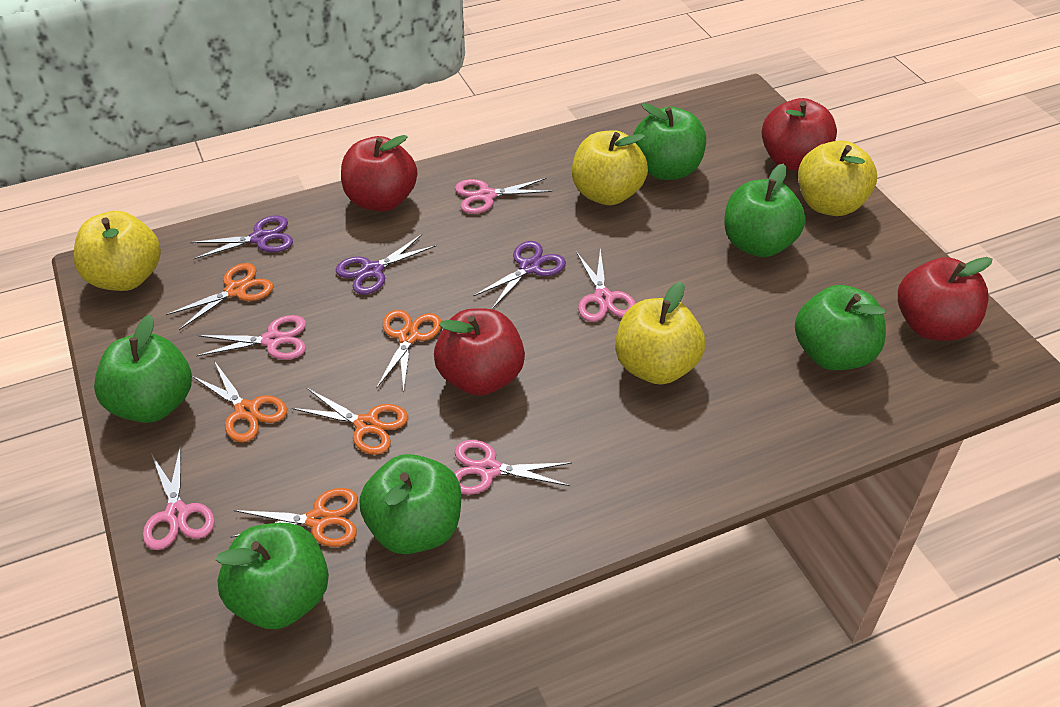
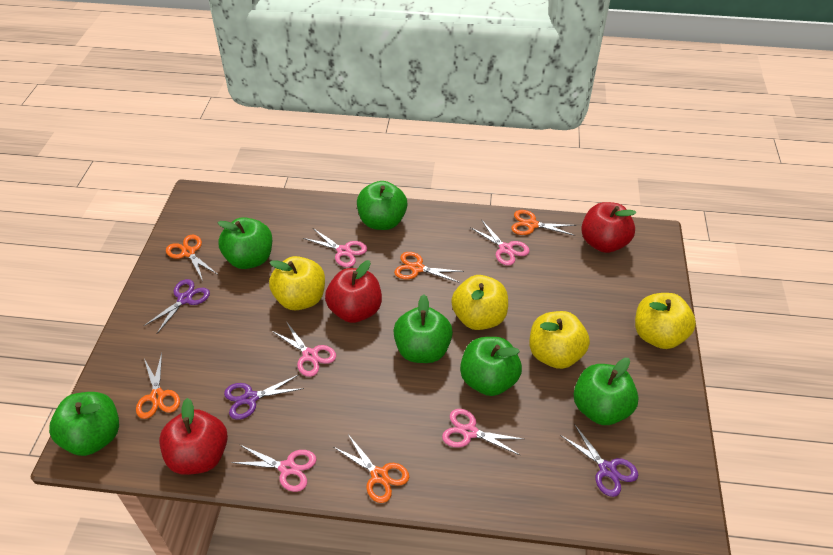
red apple: [341,135,417,212] [434,309,525,396] [762,98,837,171] [898,257,992,341] = 4 -> [159,398,228,475] [325,260,382,323] [581,202,636,253] = 3

